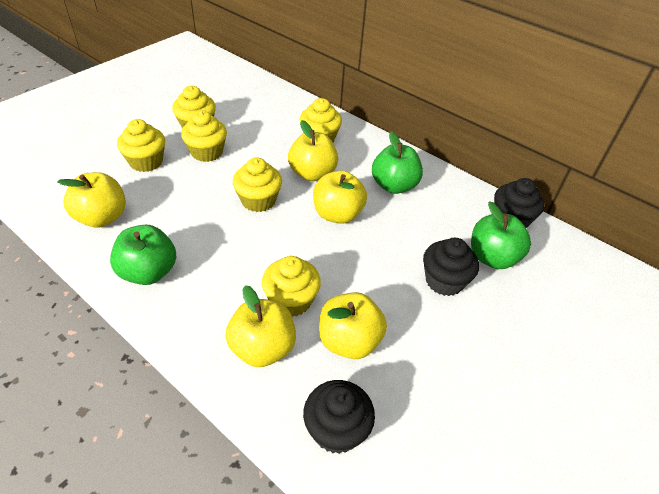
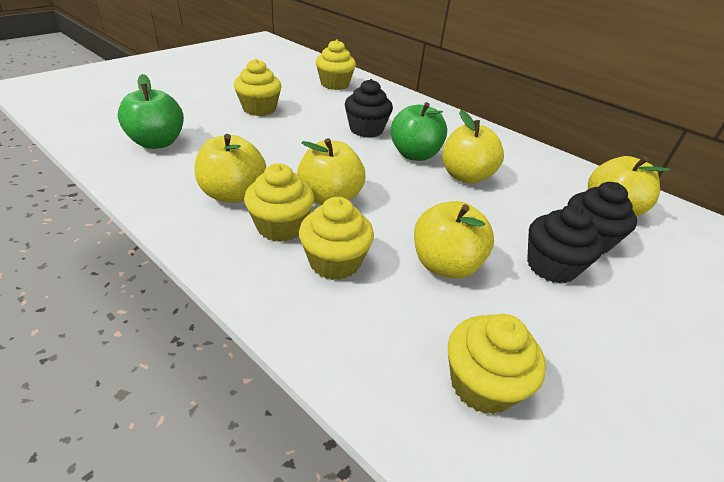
green apple: [110,225,176,285] [372,131,423,194] [471,201,531,269] = 3 -> [118,74,184,149] [390,102,447,161] = 2
yellow cupcake: [117,119,165,172] [172,86,216,128] [181,110,227,162] [233,157,282,212] [262,256,321,317] [300,98,342,142] = 6 -> [234,59,282,116] [244,164,314,242] [299,197,374,280] [316,39,356,90] [448,314,546,414] = 5

